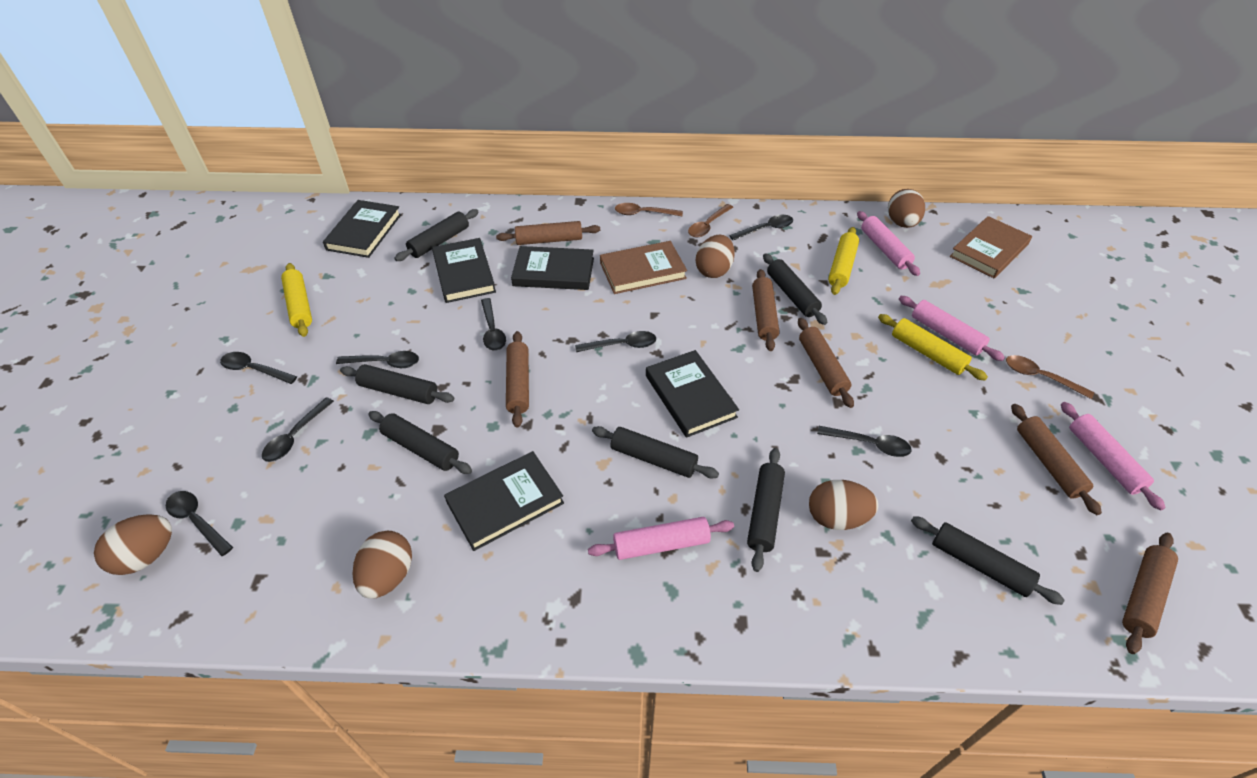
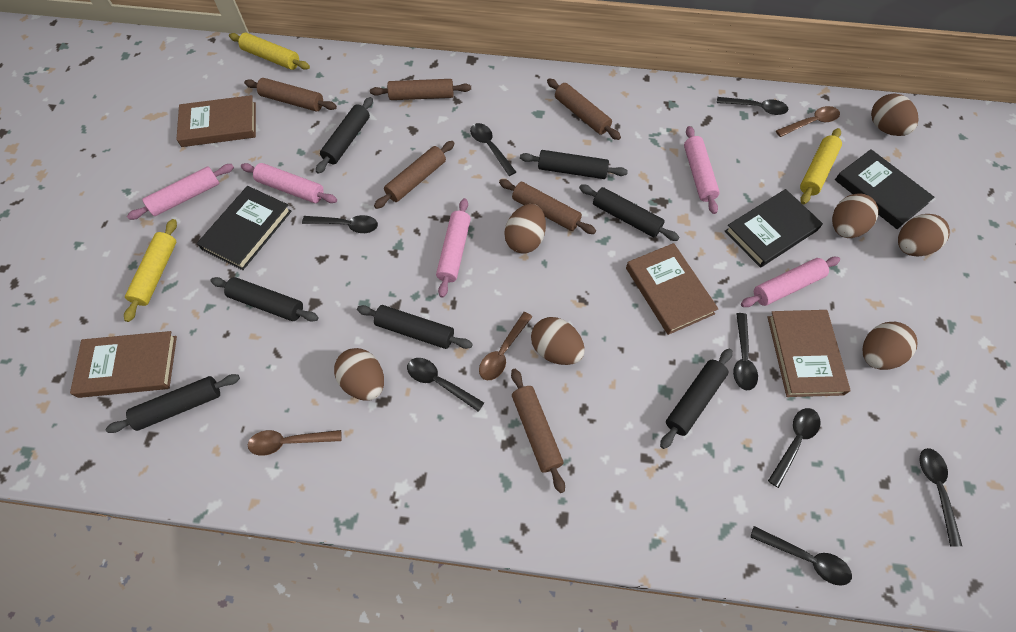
black book: [323,200,401,258] [432,238,496,303] [444,451,564,551] [511,246,594,290] [646,350,739,438] = 5 -> [197,186,292,270] [725,189,823,268] [835,149,934,229] = 3
brown book: [600,241,687,294] [950,216,1032,278] = 2 -> [70,331,177,398] [176,95,256,147] [626,243,718,335] [767,310,851,397] = 4
brown egg: [94,514,172,575] [352,531,412,599] [696,235,735,278] [809,480,878,530] [888,189,925,228] = 5 -> [334,348,384,401] [504,204,546,254] [531,317,585,365] [832,193,879,238] [863,322,918,370] [871,93,918,136] [898,214,950,257] = 7
pink rolling pin: [588,517,734,560] [857,211,920,276] [899,296,1005,361] [1061,402,1166,511] = 4 -> [127,164,234,220] [241,163,337,203] [436,198,471,298] [684,126,720,214] [741,257,840,307] = 5

